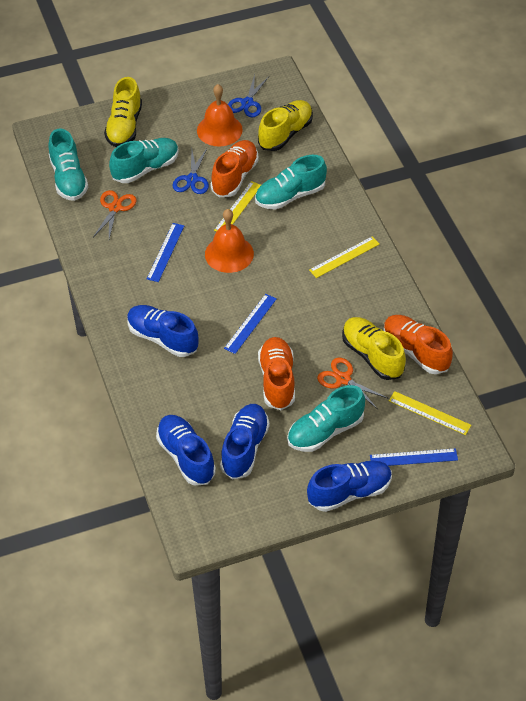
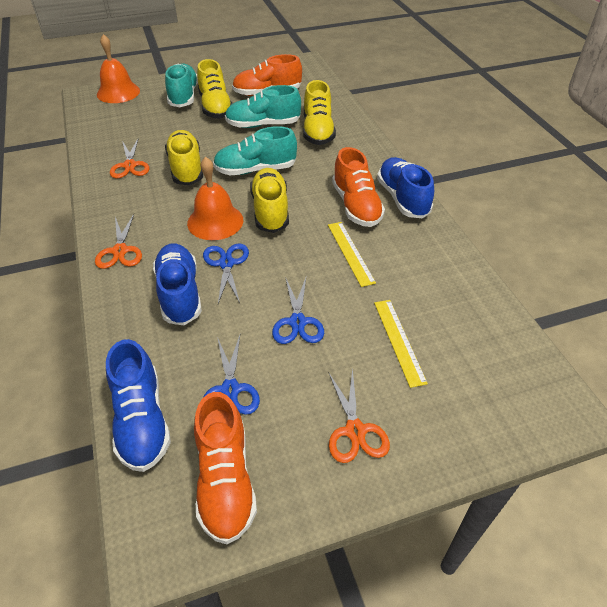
blue ruler: [147,223,184,282] [224,294,277,354] [370,448,458,466] = 3 -> none = 0
blue scissors: [172,149,209,194] [228,75,269,117] = 2 -> [203,244,249,304] [203,335,260,415] [272,277,324,344] = 3
blue shoe: [127,305,199,357] [156,415,216,486] [220,404,270,479] [307,461,392,512] = 4 -> [106,339,171,472] [153,243,202,325] [377,157,434,218] = 3
orange scissors: [93,190,136,239] [317,358,389,408] = 2 -> [95,214,142,269] [110,138,149,178] [328,368,390,463] = 3
turquoise shoe: [48,129,89,201] [109,138,179,183] [255,155,327,209] [287,385,365,452] = 4 -> [165,63,198,107] [213,126,297,175] [225,85,301,128] = 3
yellow ruler: [214,181,261,232] [309,237,380,278] [389,391,471,435] = 3 -> [328,222,376,287] [374,300,428,388] = 2
yellow shoe: [104,77,142,147] [258,100,313,151] [342,317,406,380] = 3 -> [165,130,203,185] [197,59,232,119] [250,168,289,233] [303,80,336,145] = 4

